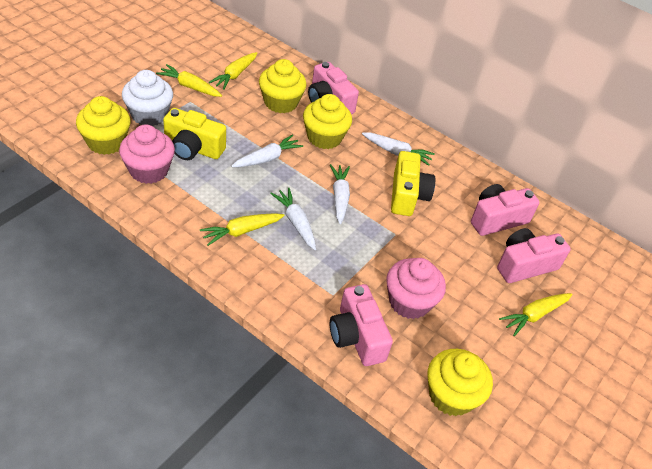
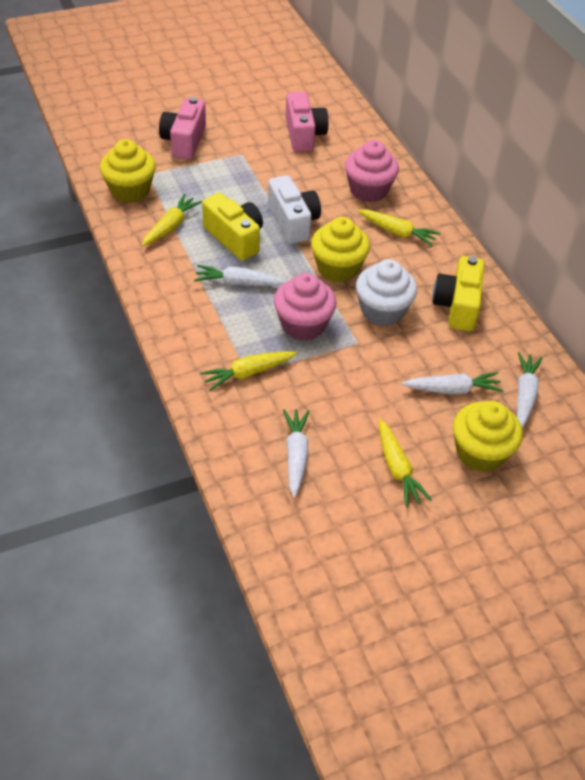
pink camera: [308,62,359,114] [330,284,393,366] [471,184,539,236] [497,228,571,283] = 4 -> [159,97,206,160] [286,92,328,152] = 2
white camera: none = 0 -> [268,175,321,244] = 1
yellow cupcake: [76,96,131,155] [259,59,307,113] [303,94,352,149] [428,349,493,416] = 4 -> [100,139,156,203] [311,217,370,282] [453,401,523,472] = 3

